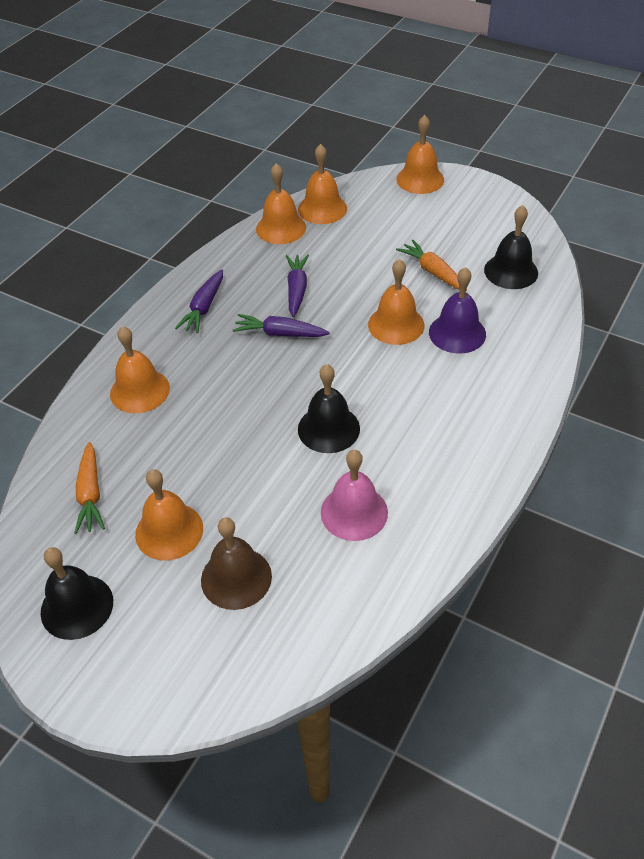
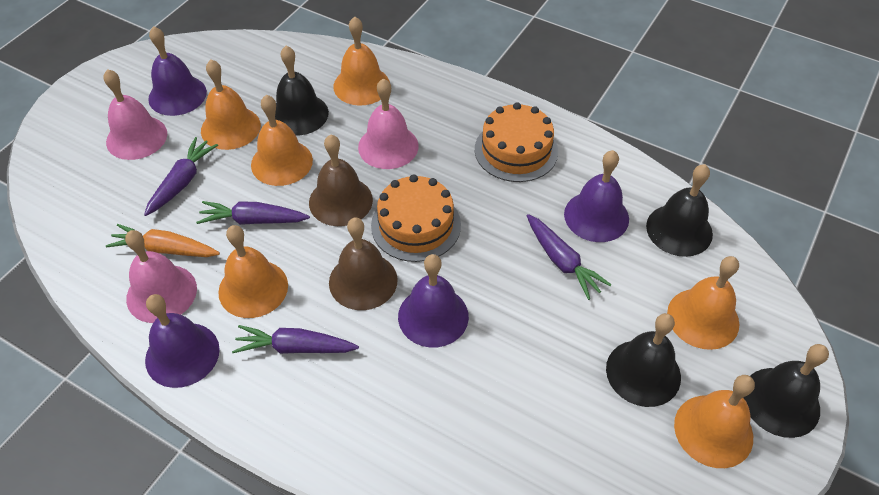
black bell: [41,547,113,640] [298,364,360,453] [484,205,538,289] = 3 -> [275,46,329,135] [606,313,681,407] [646,164,713,257] [743,344,829,438] = 4
brown bell: [201,518,272,610] = 1 -> [309,134,373,226] [329,217,398,310] = 2
orange cake: none = 0 -> [371,174,461,262] [475,102,558,182] = 2
orange carrot: [74,442,105,534] [396,240,467,291] = 2 -> [106,224,220,257] = 1
pink bell: [321,450,388,541] = 1 -> [103,69,167,160] [125,230,197,323] [358,78,419,169] = 3
purple bell: [429,267,486,354] = 1 -> [145,294,220,388] [148,26,207,116] [398,254,469,347] [564,150,629,242] = 4
purple carrot: [175,270,223,333] [233,314,330,337] [286,255,309,317] = 3 -> [144,137,218,216] [196,201,310,225] [232,325,359,354] [527,214,612,300] = 4

